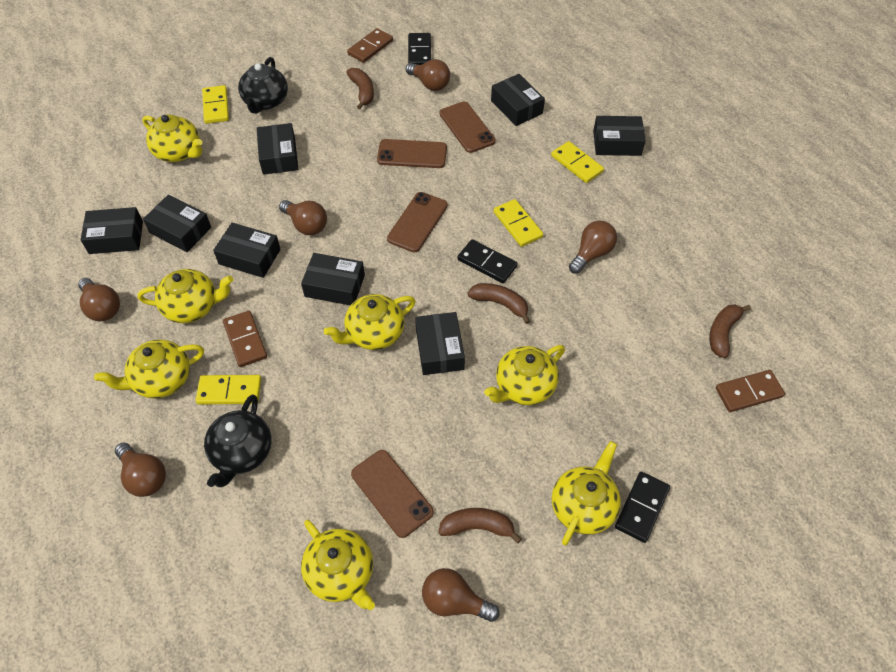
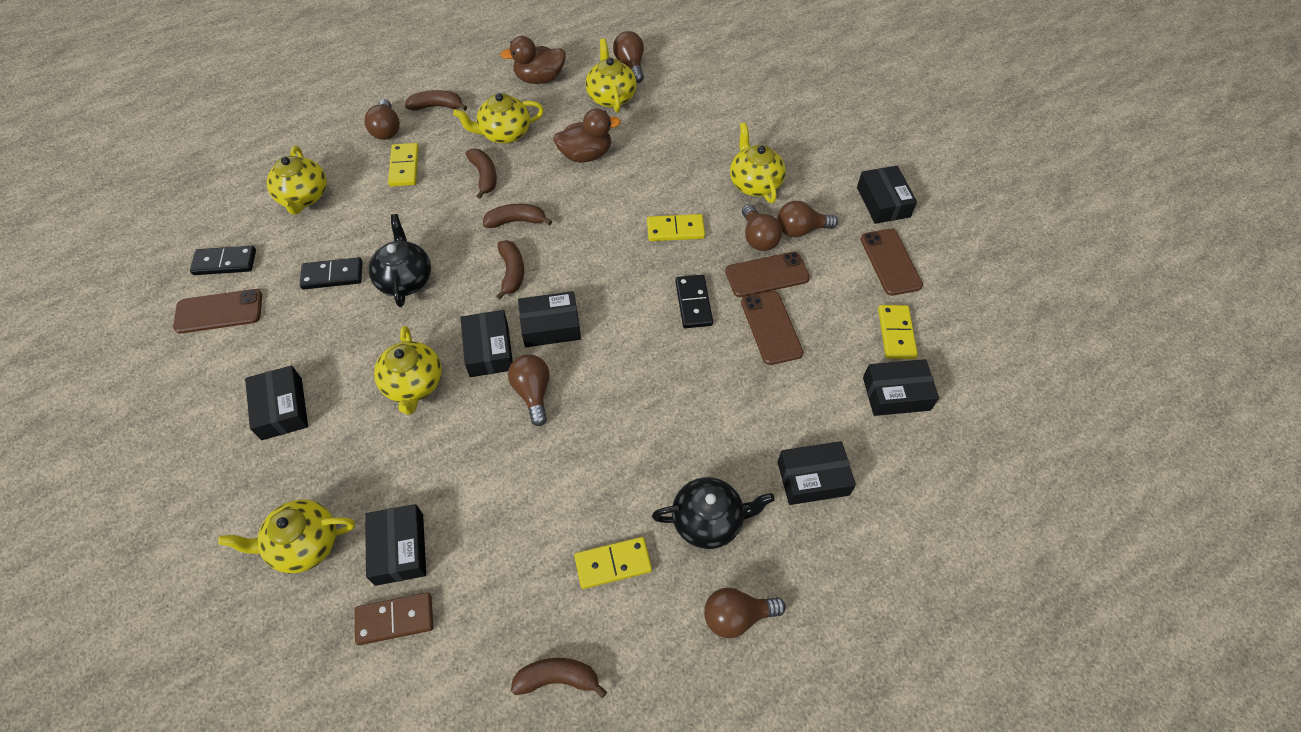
black box: [81,207,143,254] [143,195,211,252] [213,223,281,278] [257,123,298,175] [301,253,365,305] [415,312,465,375] [491,74,545,126] [593,116,646,156] = 8 -> [245,366,308,440] [365,504,426,586] [460,310,513,377] [518,291,581,347] [777,441,856,505] [857,166,917,224] [863,359,939,416] = 7
brown banana: [346,68,374,109] [438,508,522,543] [468,283,530,324] [709,305,751,358] = 4 -> [405,90,467,110] [466,149,497,199] [483,204,552,228] [496,240,524,300] [511,658,607,698] = 5
brown domino: [223,311,267,367] [347,28,393,63] [716,370,785,412] = 3 -> [355,592,433,645] = 1
brown duck: none = 0 -> [500,36,566,84] [553,108,621,163] = 2
yellow teapot: [94,340,204,399] [138,269,233,323] [142,114,202,162] [301,520,375,610] [324,294,415,350] [484,345,565,405] [552,441,621,546] = 7 -> [218,499,355,573] [267,146,327,215] [374,325,442,415] [453,93,544,144] [585,39,637,113] [730,122,786,203] = 6

